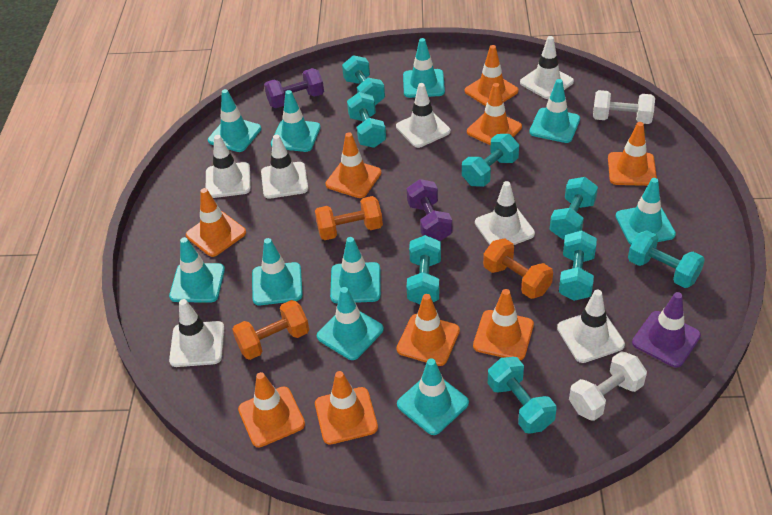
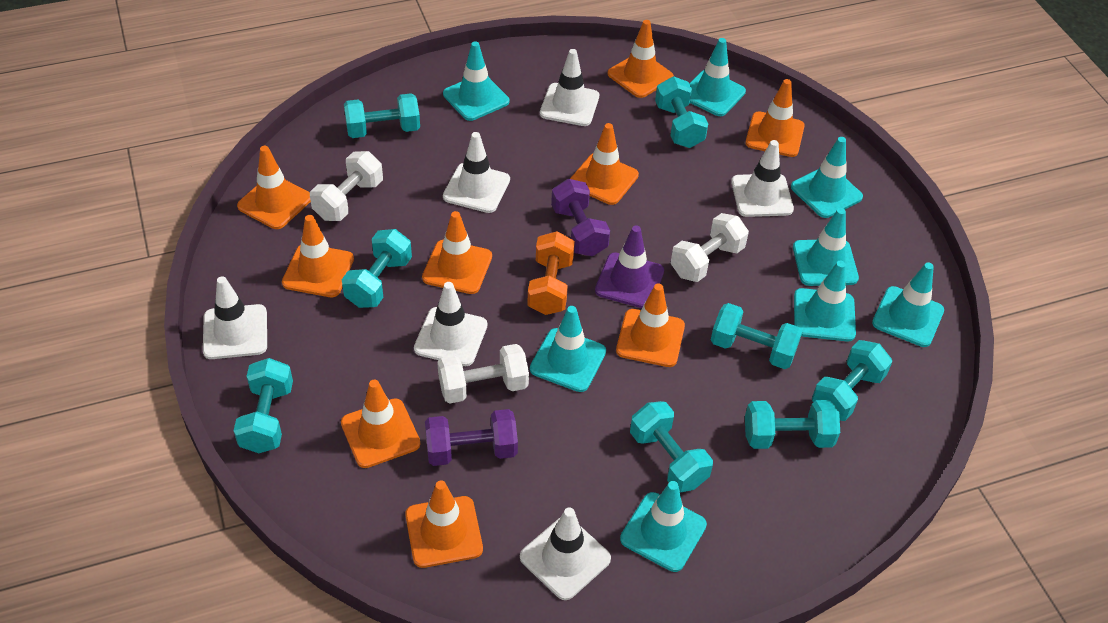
orange dumbbell: [232,300,309,360] [315,196,383,240] [483,238,553,299] = 3 -> [527,231,575,315] = 1
turquoise traffic cone: [169,237,225,303] [208,89,261,152] [252,238,303,305] [271,90,321,152] [317,287,384,360] [330,237,381,303] [397,358,469,435] [403,38,445,98] [529,79,580,143] [616,178,676,245] = 10 -> [443,41,509,121] [530,306,606,392] [620,481,707,572] [689,38,746,116] [791,137,863,218] [793,208,859,286] [794,261,856,341] [872,262,944,347] = 8
white dumbbell: [569,351,647,421] [593,90,655,124] = 2 -> [310,151,383,221] [437,344,529,403] [671,213,749,282] = 3
white traffic cone: [169,299,224,367] [206,135,251,198] [261,134,308,199] [396,83,450,148] [475,181,535,245] [520,36,574,99] [557,290,625,363] = 7 -> [203,276,267,359] [414,282,488,366] [443,132,510,213] [520,507,611,600] [540,49,599,126] [731,140,794,217] = 6

